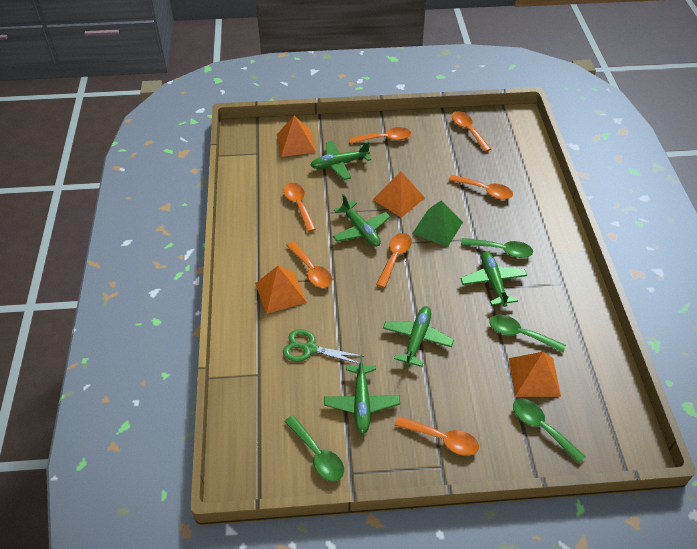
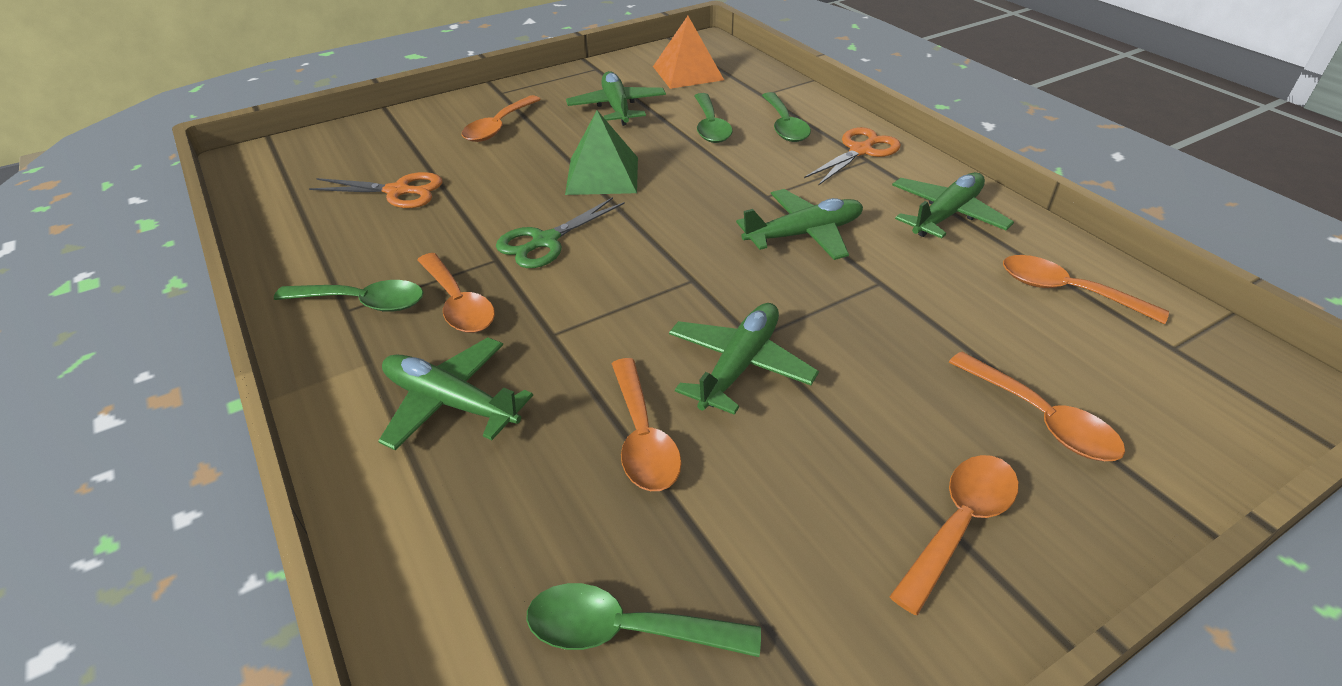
orange pyramid: [255,266,307,314] [277,116,316,157] [373,171,425,218] [509,352,561,397] = 4 -> [653,16,724,89] = 1
orange scissors: none = 0 -> [309,172,442,208] [804,127,901,186] = 2
orange spoon: [284,183,316,232] [286,241,332,288] [349,127,411,144] [376,233,412,288] [395,416,479,456] [449,175,513,199] [452,111,491,152] = 7 -> [417,253,495,333] [462,95,541,142] [612,358,682,491] [889,455,1019,615] [949,352,1125,461] [1003,255,1169,324] = 6

